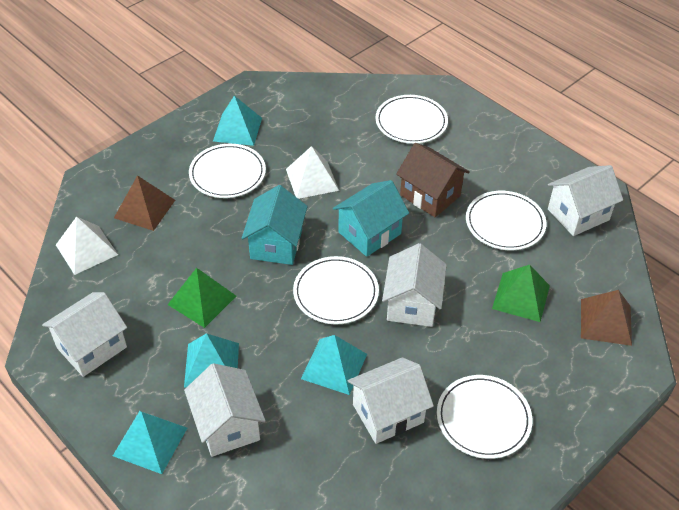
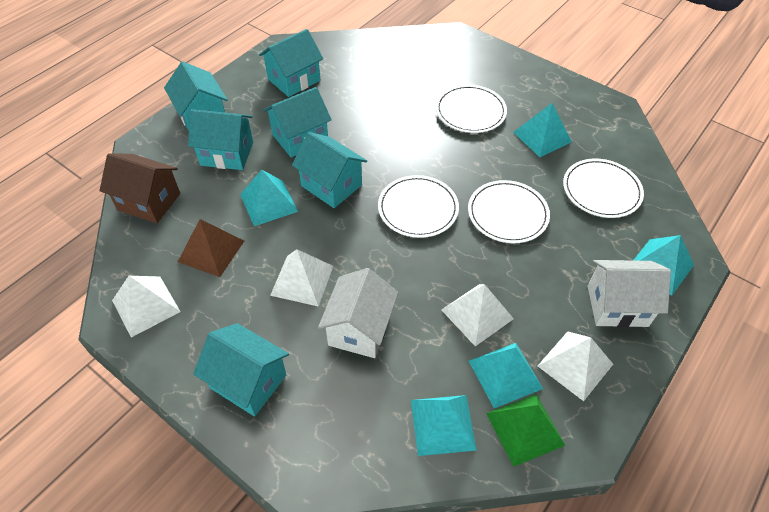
brown pyramid: [114,175,175,231] [581,290,632,346] = 2 -> [178,219,244,277] = 1
green pyramid: [168,268,236,328] [492,265,550,322] = 2 -> [486,394,566,467] = 1
turquoise house: [242,185,308,265] [333,180,409,257] = 2 -> [164,62,228,131] [188,109,253,170] [193,323,289,416] [259,29,323,97] [263,87,332,157] [292,132,367,208] = 6
turquoise pyramid: [113,411,187,474] [184,333,239,388] [213,96,262,146] [301,335,367,395] = 4 -> [240,170,298,226] [411,395,477,456] [469,343,543,408] [513,103,572,157] [633,235,694,295] = 5
white house: [42,292,127,377] [184,363,266,457] [348,357,434,444] [382,243,447,327] [548,165,623,236] = 5 -> [318,268,398,358] [588,260,671,328] = 2
white plate: [189,144,266,198] [293,256,379,324] [375,95,448,144] [437,375,532,459] [466,191,546,250] = 5 -> [378,175,459,238] [436,85,507,133] [468,180,550,243] [563,158,644,218] = 4
white pyramid: [56,216,118,275] [286,146,339,199] = 2 -> [112,276,181,337] [270,249,333,307] [441,284,514,346] [538,331,613,401] = 4

